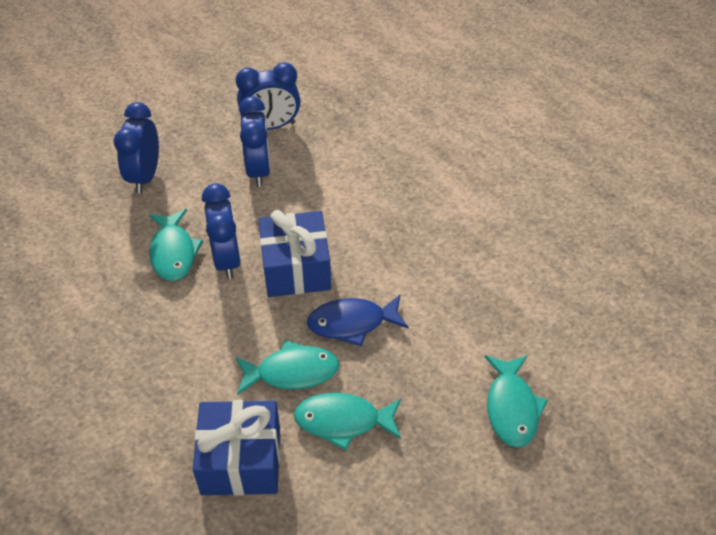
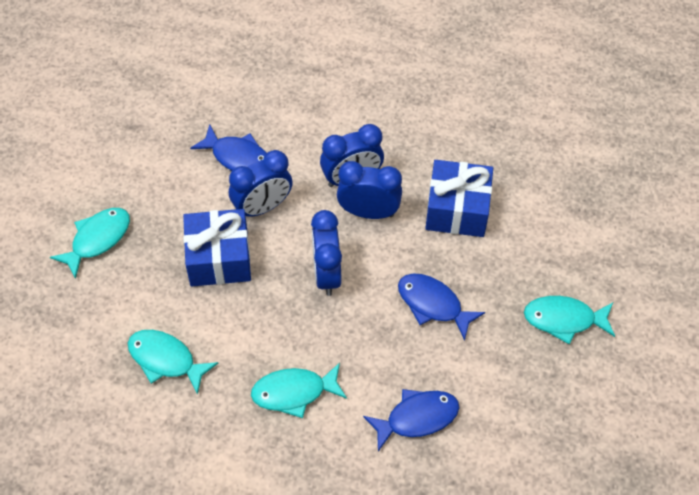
blue fish: [307,295,409,346] = 1 -> [190,124,267,171] [363,389,459,452] [398,273,485,341] = 3

